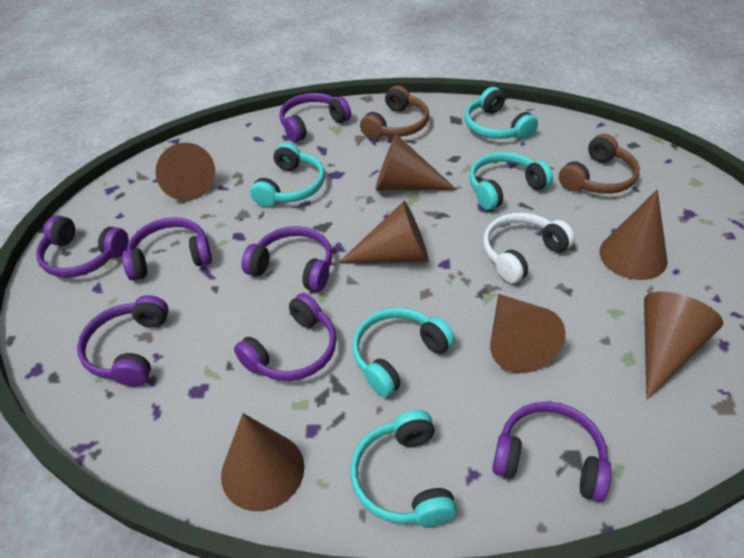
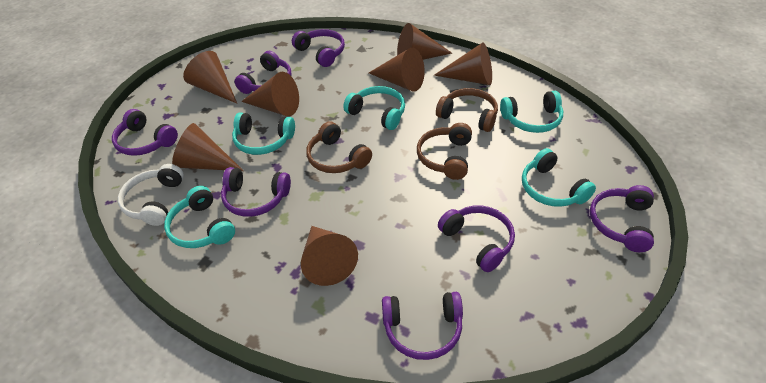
brown headphones: [360,85,429,139] [559,134,640,194] = 2 -> [306,121,372,173] [417,123,472,180] [436,88,498,132] = 3

